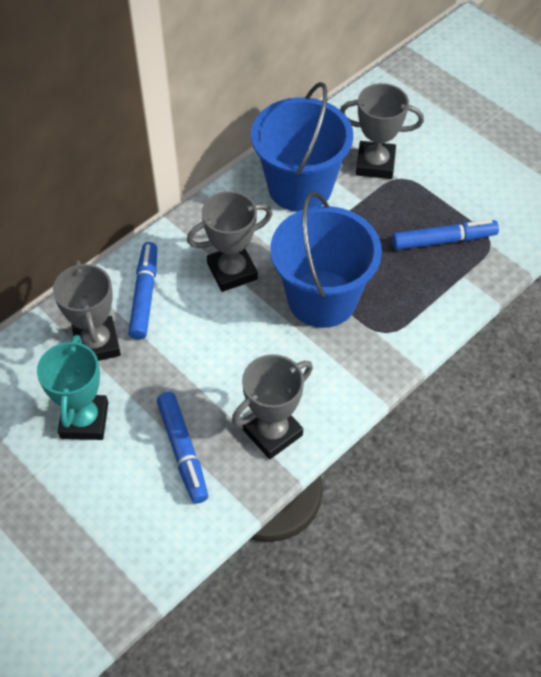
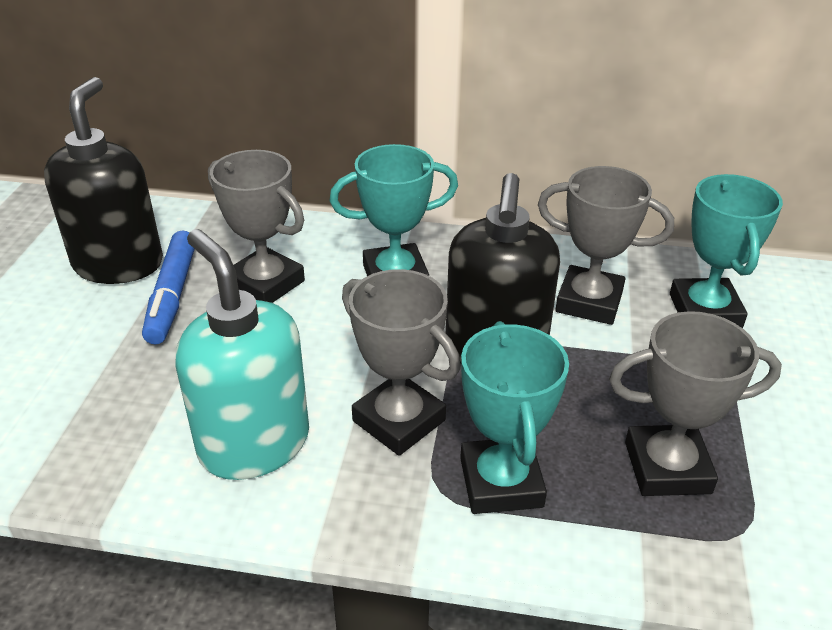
black soap dispenser: none = 0 -> [44,77,163,284] [446,173,560,363] = 2
blue bucket: [251,82,353,212] [270,192,382,328] = 2 -> none = 0
blue marker: [128,242,157,339] [157,392,208,504] [392,219,499,250] = 3 -> [142,231,194,344] = 1
turquoise soap dispenser: none = 0 -> [176,229,309,480] = 1
turquoise trophy: [37,335,108,440] = 1 -> [329,144,458,276] [460,321,569,514] [670,174,783,328] = 3

